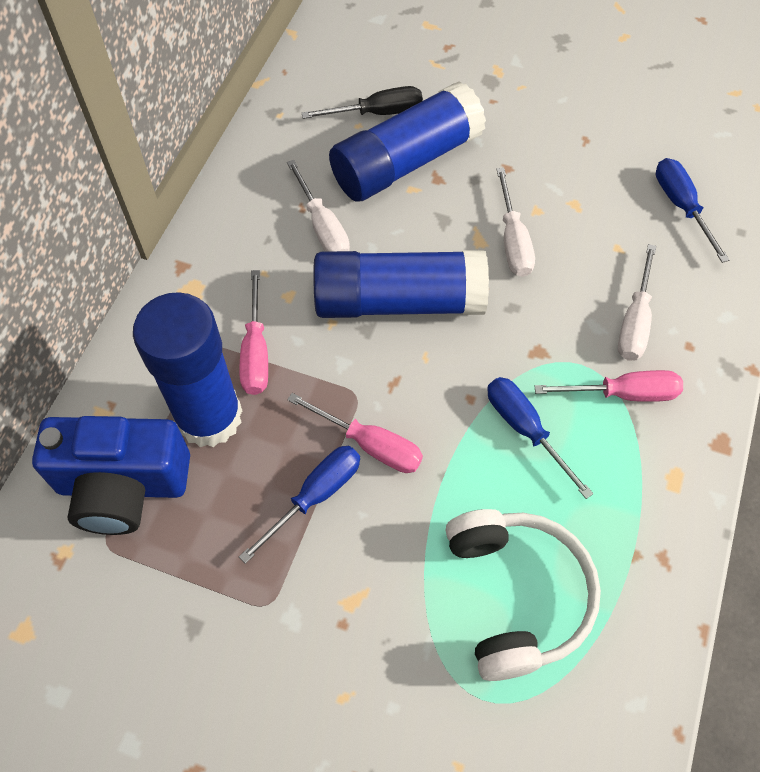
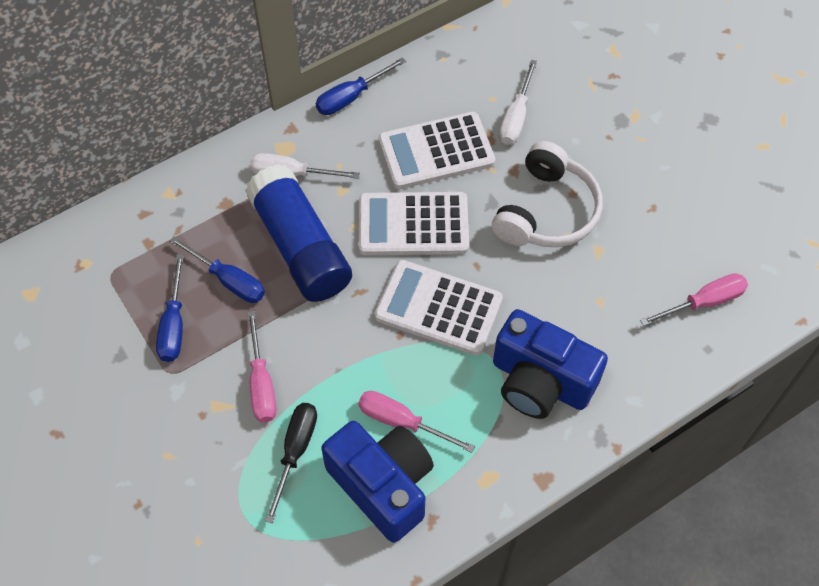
blue camera: [32,416,190,535] = 1 -> [321,421,434,543] [493,309,608,419] = 2
blue glue stick: [133,292,242,447] [313,250,489,318] [329,81,486,202] = 3 -> [245,164,352,302] = 1
white calculator: none = 0 -> [359,192,469,255] [374,260,503,355] [378,112,495,189] = 3
white screwdriver: [287,160,350,252] [496,168,535,277] [618,244,656,361] = 3 -> [250,153,360,179] [499,60,537,145] = 2

